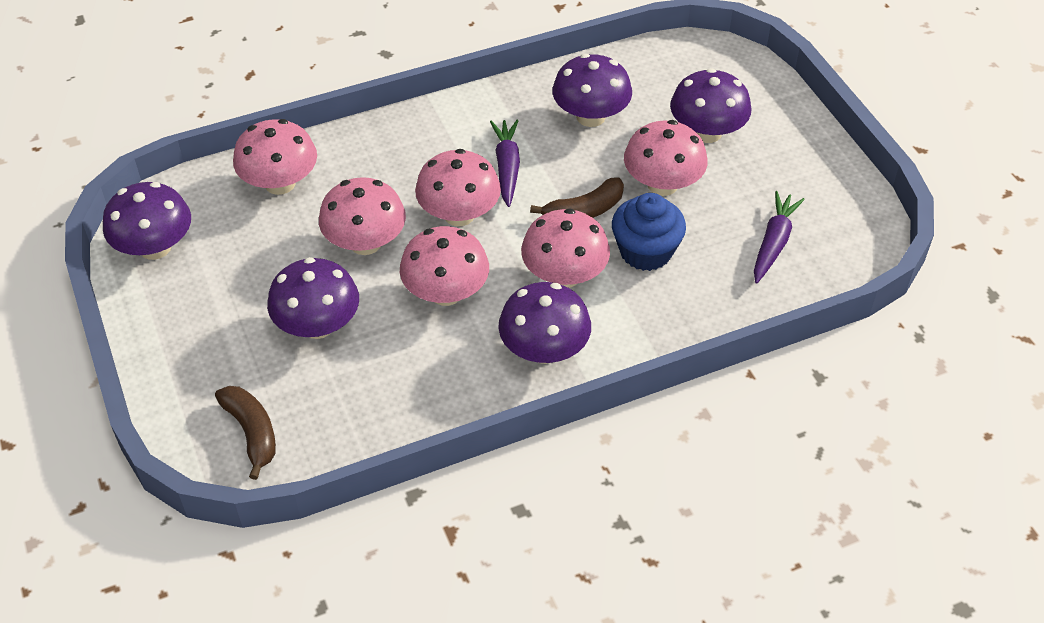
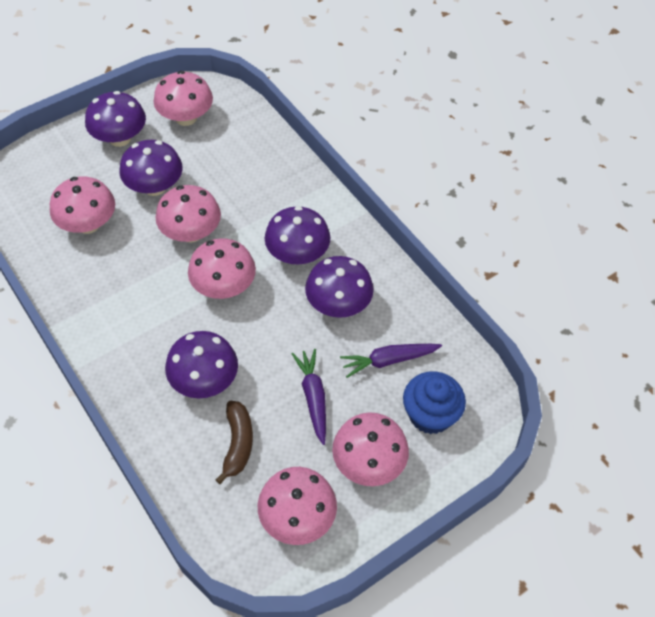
brown banana: [215,386,276,480] [530,177,624,218] = 2 -> [216,401,253,484] = 1

